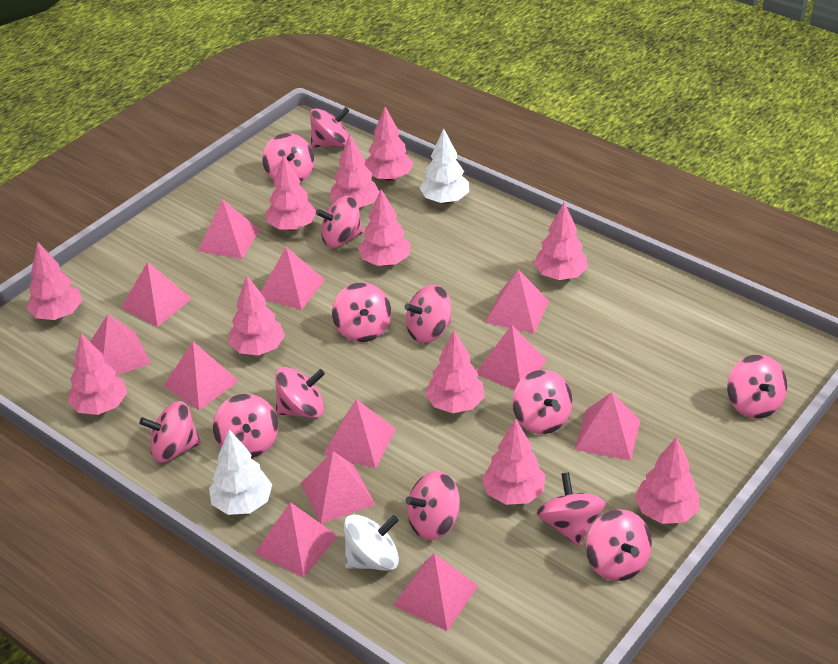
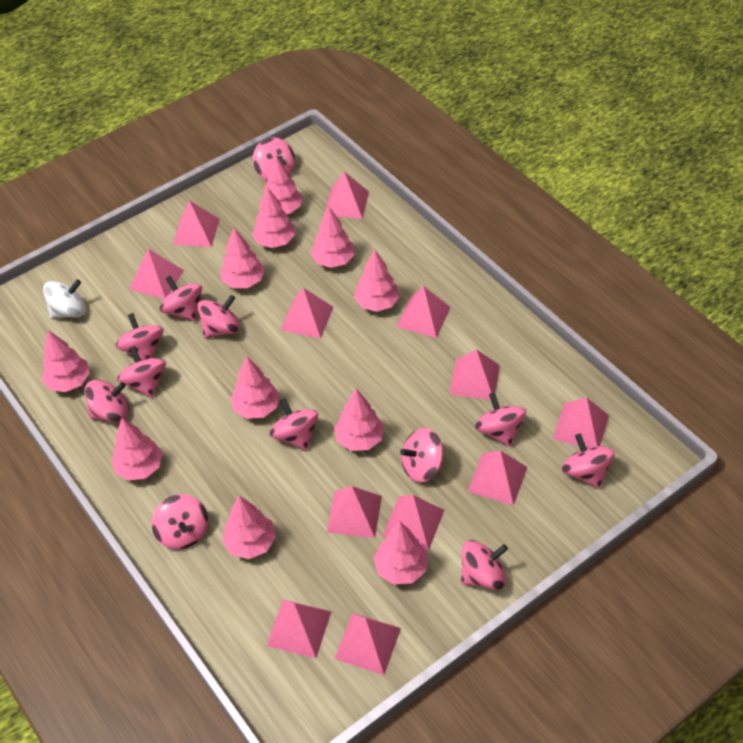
pink spinning top: [139,401,201,463] [213,394,278,458] [262,133,314,183] [275,367,325,418] [310,107,350,148] [316,196,364,248] [332,282,391,342] [404,285,451,343] [405,471,460,540] [512,370,573,434] [537,472,606,546] [586,510,652,581] [727,354,787,419] = 13 -> [84,380,129,422] [116,313,163,360] [117,346,166,397] [151,494,208,550] [160,276,202,321] [197,295,240,338] [253,137,295,181] [270,398,319,450] [400,428,443,483] [461,540,508,590] [475,392,526,447] [562,434,614,489] = 12
white tree: [209,429,272,515] [420,128,469,204] = 2 -> none = 0

